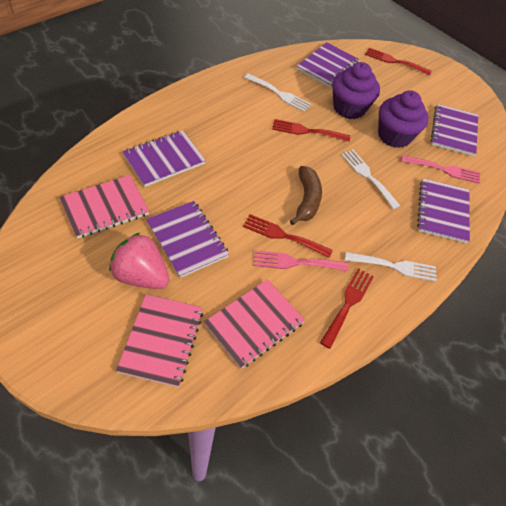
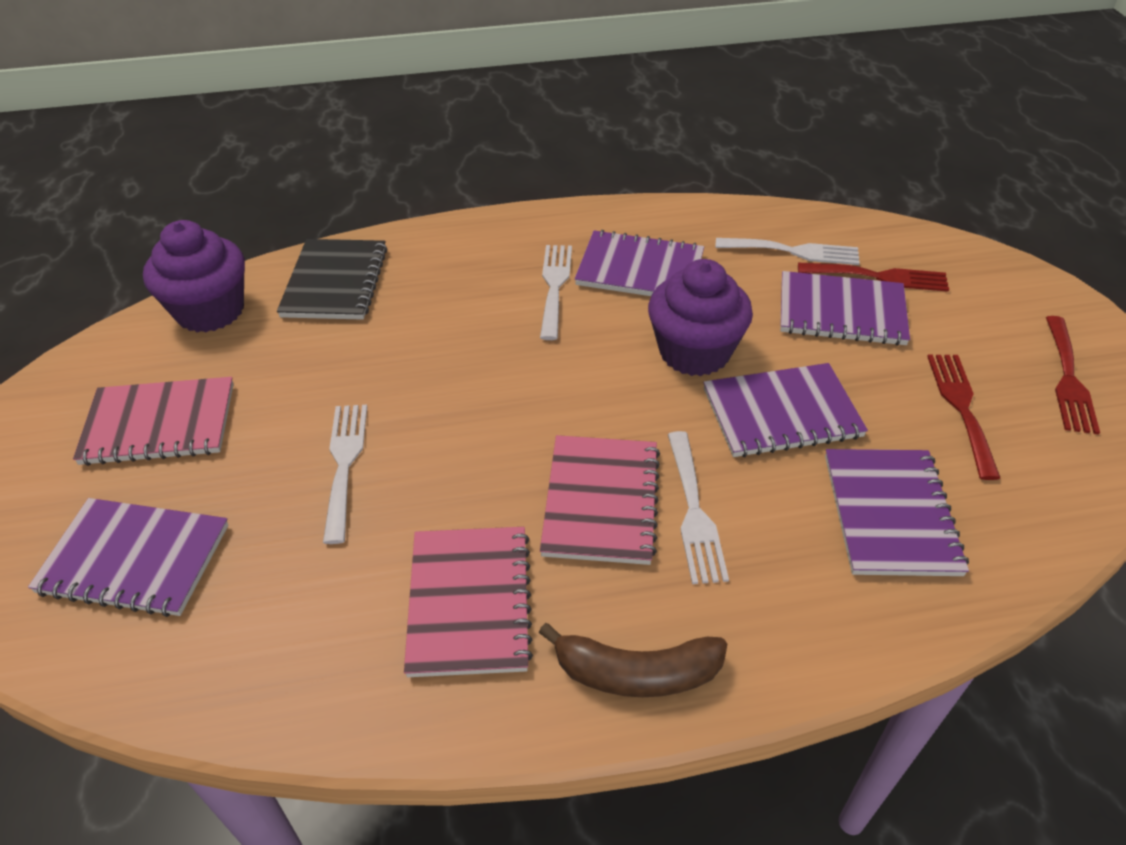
black notebook: none = 0 -> [277,239,387,320] = 1
pink fork: [254,251,348,271] [401,155,480,184] = 2 -> none = 0
pink strawberry: [109,232,169,289] = 1 -> none = 0
red fork: [243,214,333,258] [272,119,350,142] [320,268,374,349] [365,48,432,75] = 4 -> [798,263,949,292] [927,355,1000,480] [1046,316,1100,435] = 3
white fork: [244,73,311,112] [341,149,400,209] [345,252,437,282] = 3 -> [323,404,367,544] [540,245,572,340] [668,431,729,584] [715,238,860,265] = 4

